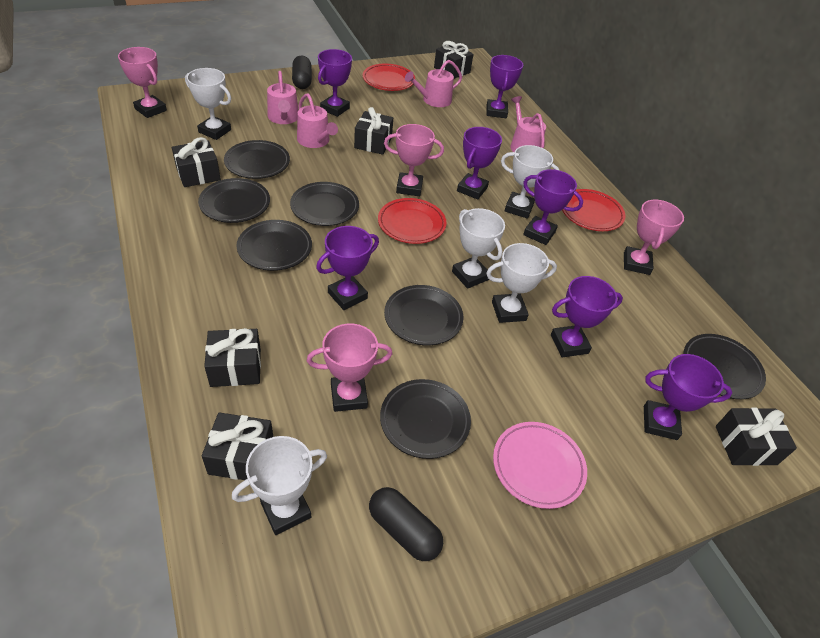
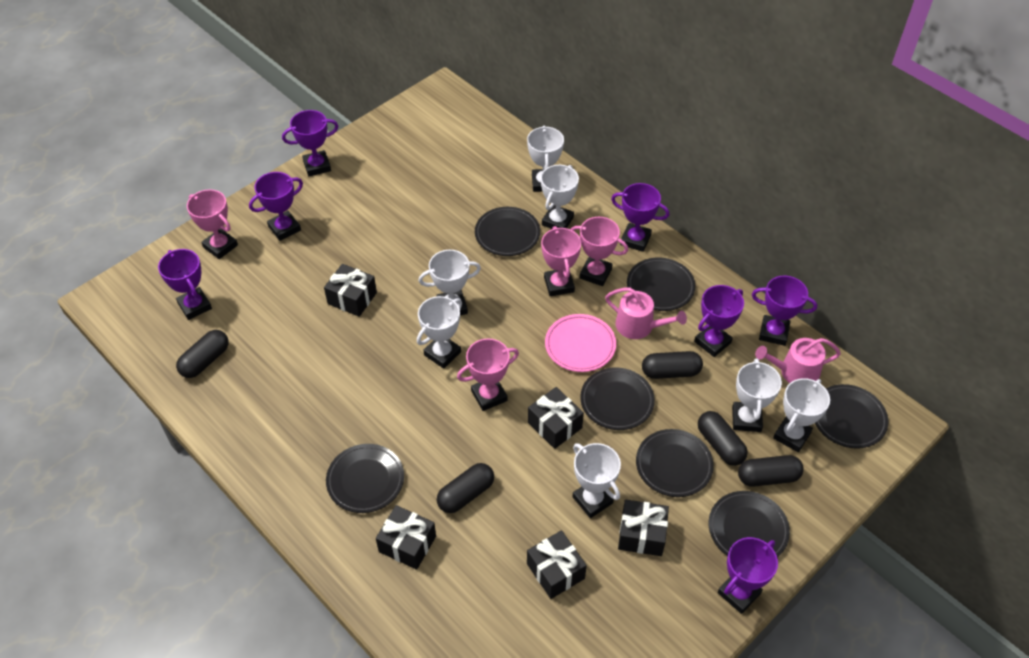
black capsule: [292,56,312,89] [369,487,443,561] = 2 -> [176,330,229,378] [437,463,494,513] [642,351,703,379] [698,411,748,466] [738,455,804,487] = 5
black gift: [172,137,221,187] [202,412,273,480] [204,328,261,387] [354,107,393,155] [434,41,474,79] [716,408,797,466] = 6 -> [324,264,377,317] [376,505,436,570] [527,530,587,599] [528,387,584,449] [618,500,669,556] = 5
pink watering can: [267,71,298,124] [297,93,338,148] [405,60,462,107] [510,96,546,152] = 4 -> [605,288,687,339] [755,338,841,383] = 2
red plate: [363,64,415,91] [378,198,447,244] [562,189,626,231] = 3 -> none = 0
white trophy: [185,68,231,140] [232,436,327,535] [452,208,505,289] [486,243,557,323] [501,145,559,219] = 5 -> [417,296,462,369] [418,250,481,315] [527,126,564,192] [541,165,579,229] [573,443,621,518] [732,358,782,432] [773,378,830,452] = 7

